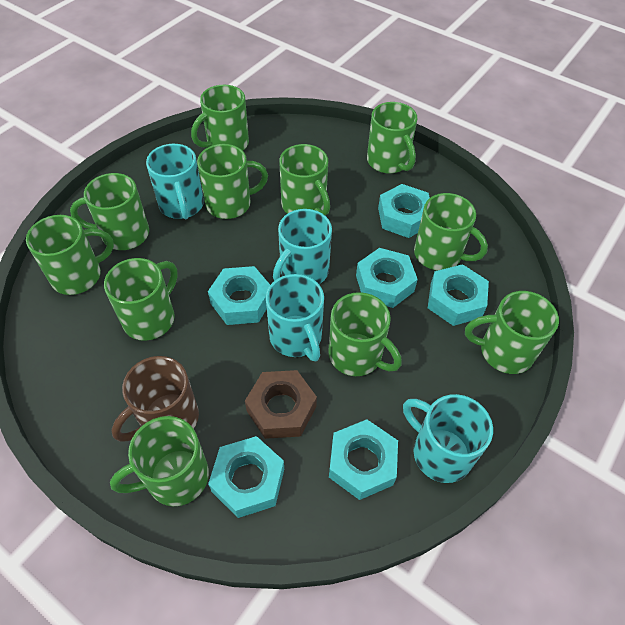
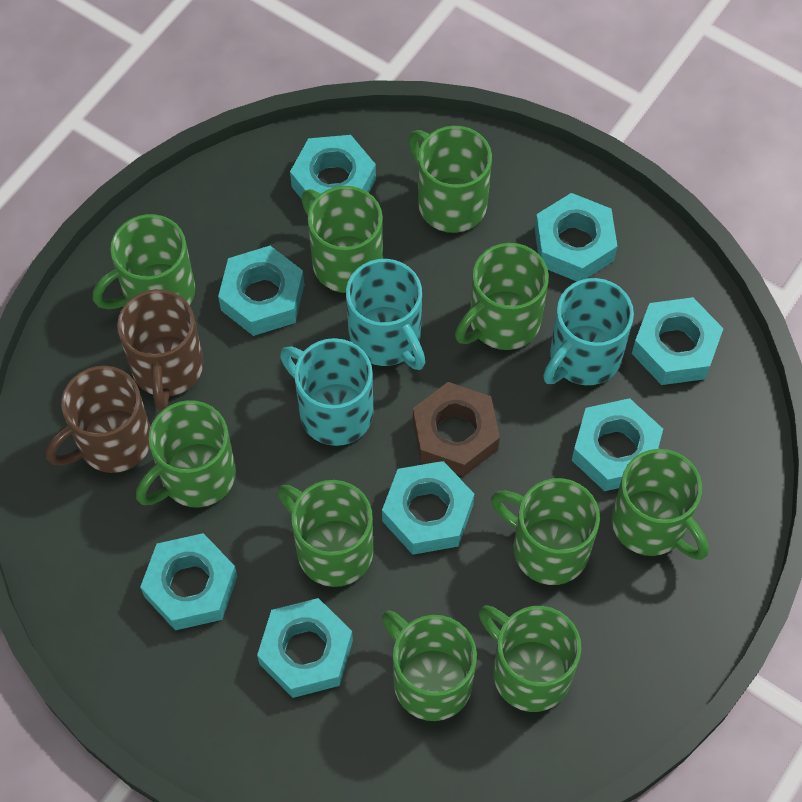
brown mug: [112,356,199,442] = 1 -> [46,366,151,473] [117,289,204,411] = 2
green mug: [26,215,114,295] [70,173,149,250] [104,258,178,341] [110,416,209,506] [191,85,249,151] [197,144,268,219] [279,144,330,216] [328,292,402,376] [367,102,417,174] [414,193,488,271] [465,291,559,374] = 11 -> [93,214,195,309] [136,400,236,508] [278,480,374,587] [301,186,383,293] [382,611,477,721] [408,126,492,233] [455,243,549,350] [479,605,582,712] [491,478,600,585] [611,449,709,560] = 10
turquoise mug: [146,144,204,219] [266,274,324,361] [273,209,332,284] [403,394,493,483] = 4 -> [280,338,373,446] [346,259,425,370] [543,278,634,385] = 3
turquoise nut: [208,266,270,325] [208,436,284,518] [329,419,398,500] [356,248,418,308] [378,184,430,238] [428,264,489,326] = 6 -> [140,533,238,630] [218,246,304,336] [257,598,353,698] [290,135,376,203] [382,461,474,555] [535,193,617,281] [572,398,663,491] [632,297,724,385] = 8

